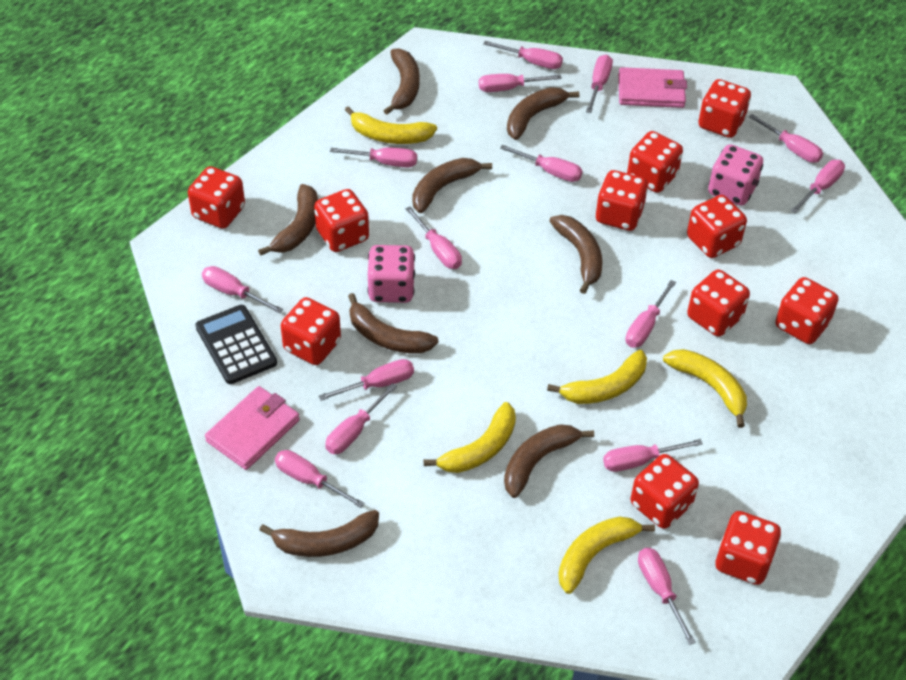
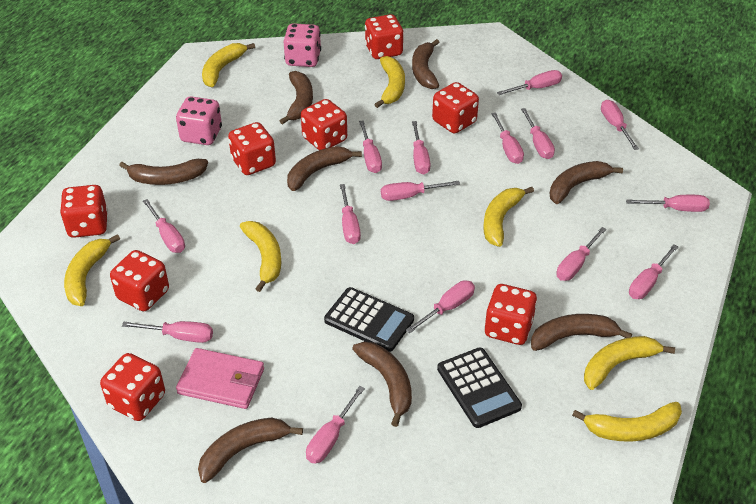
black calculator: [195,305,277,384] = 1 -> [324,287,414,352] [437,347,522,428] = 2
pink wallet: [205,386,300,470] [618,67,687,108] = 2 -> [176,348,264,409] = 1
red dice: [188,166,245,229] [281,297,341,365] [314,189,369,252] [596,170,648,231] [627,131,683,193] [631,454,699,529] [687,195,747,258] [687,269,750,337] [698,79,751,138] [716,511,781,585] [775,277,838,344] = 11 -> [60,185,108,238] [100,353,165,421] [110,250,169,311] [228,122,276,175] [301,99,347,150] [365,14,404,59] [432,82,479,133] [484,284,537,345] = 8
yellow banana: [345,106,437,144] [424,402,516,473] [547,350,647,404] [558,516,655,594] [663,349,747,428] = 5 -> [64,234,120,306] [202,43,255,87] [240,221,281,292] [374,56,405,108] [483,187,534,247] [572,402,682,442] [584,336,675,390] = 7

